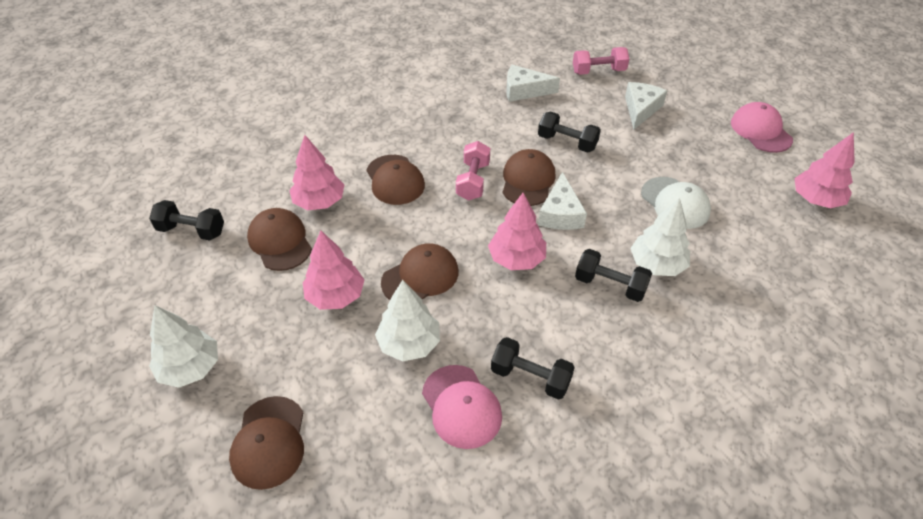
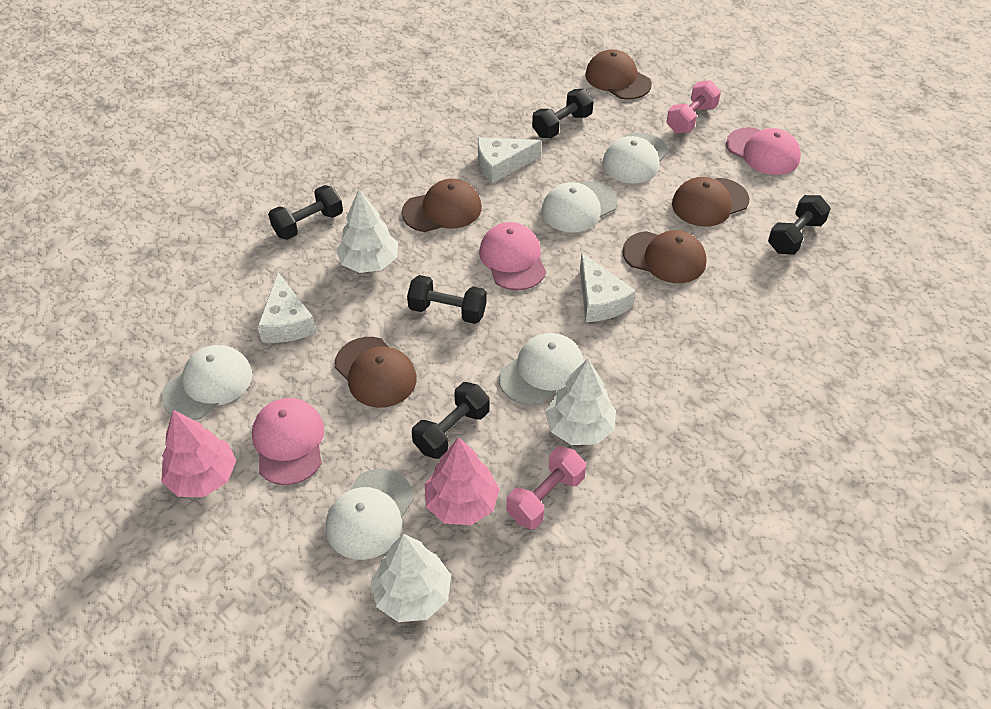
black dumbbell: [149,200,224,241] [491,337,575,400] [538,112,601,153] [575,249,652,302] = 4 -> [268,185,343,240] [407,275,487,324] [412,382,490,459] [532,89,594,138] [768,195,831,255] = 5
pink cap: [422,365,502,449] [731,102,793,153] = 2 -> [252,398,324,485] [479,222,546,291] [726,127,801,175] = 3
pink tree: [289,135,344,210] [303,231,364,310] [488,193,546,270] [794,132,855,208] = 4 -> [161,410,236,497] [425,437,500,525] = 2
white cap: [641,177,711,229] = 1 -> [161,345,252,420] [326,469,414,560] [499,333,584,406] [542,181,617,232] [602,133,668,183] = 5

